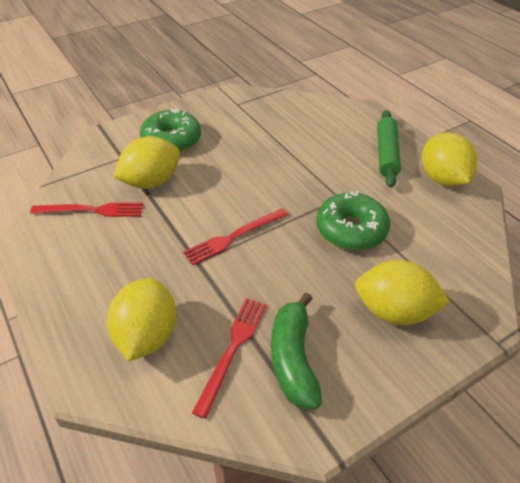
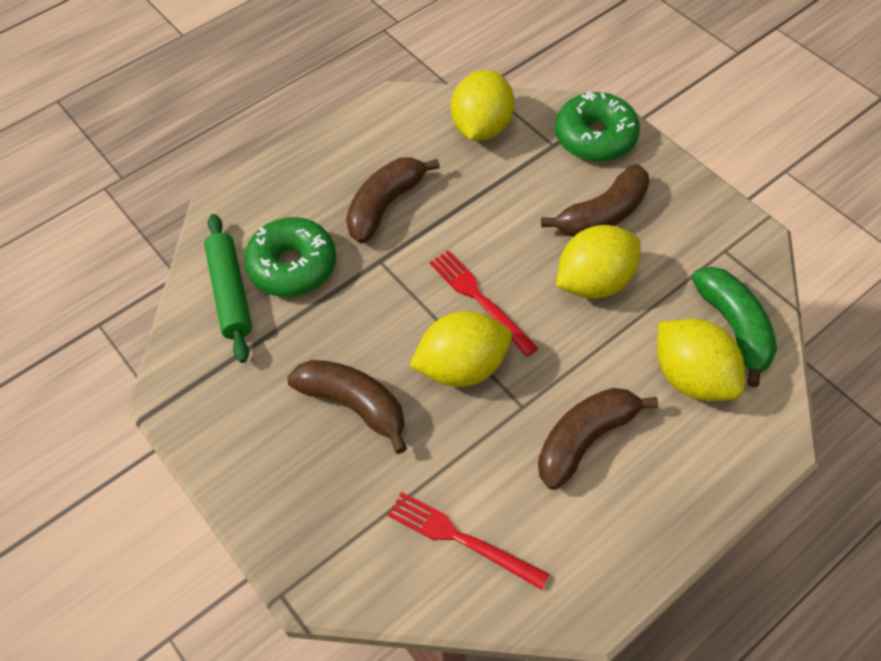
brown banana: none = 0 -> [287,360,407,454] [346,157,440,243] [538,388,658,490] [541,164,649,237] = 4
red fork: [30,203,143,217] [183,208,288,265] [192,298,266,419] = 3 -> [388,492,550,590] [430,250,538,357] = 2

